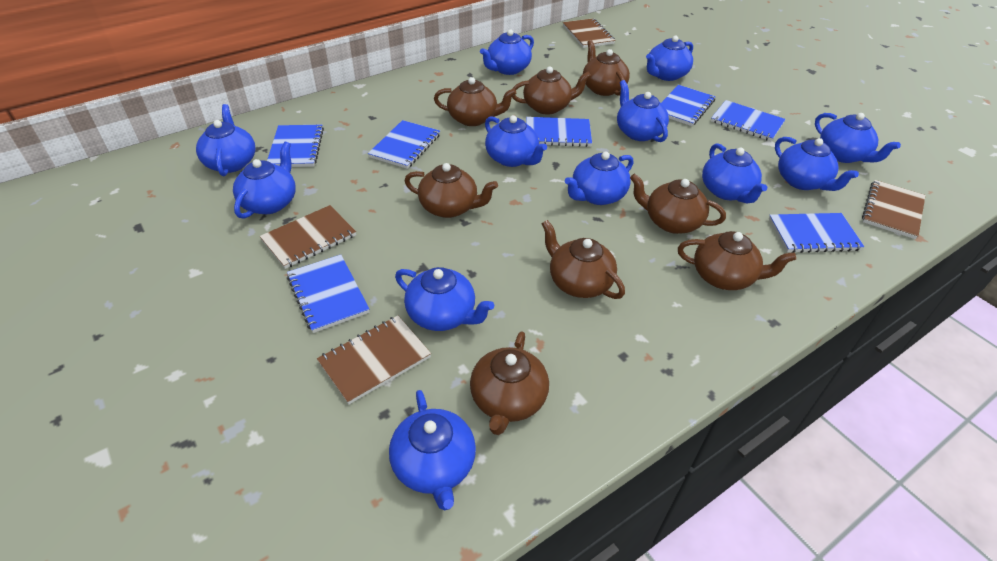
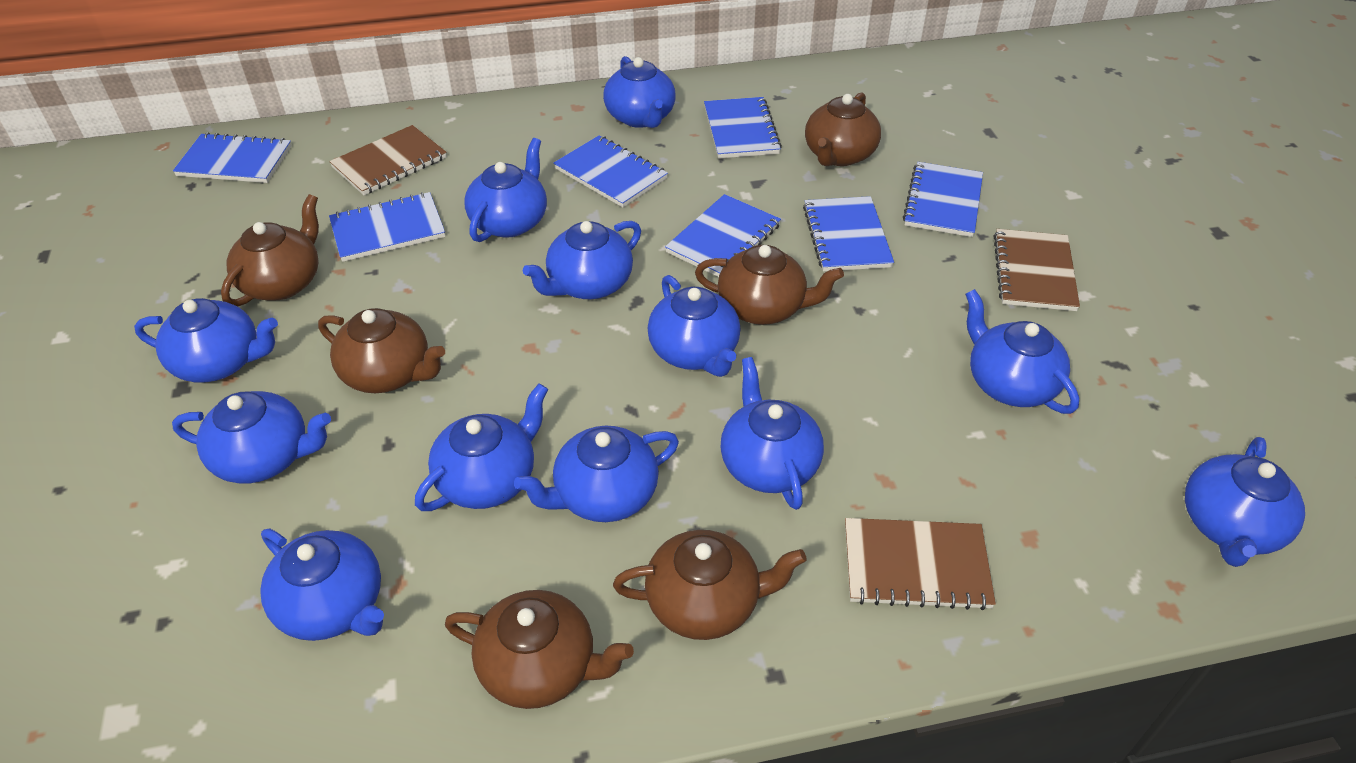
brown notebook: [260,205,356,269] [317,315,431,404] [563,18,615,48] [862,180,926,239] = 4 -> [329,125,447,195] [845,518,996,610] [994,229,1080,311] = 3
brown teapot: [405,163,498,218] [434,77,516,126] [470,331,549,435] [512,66,591,115] [541,220,625,299] [583,40,630,96] [630,173,726,234] [678,231,796,290] = 8 -> [221,194,319,306] [318,308,445,393] [445,590,634,709] [613,530,807,640] [695,245,844,325] [805,92,881,166] = 6

